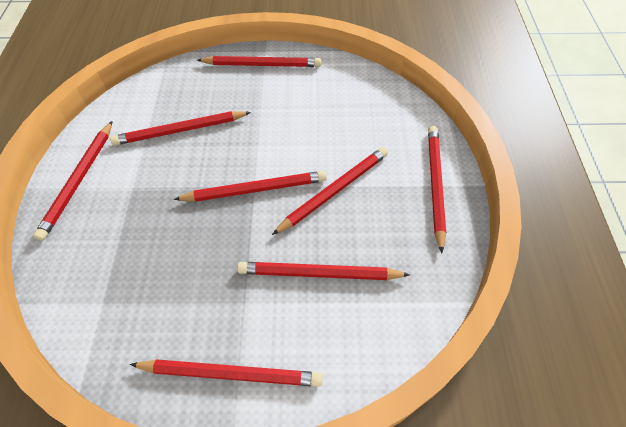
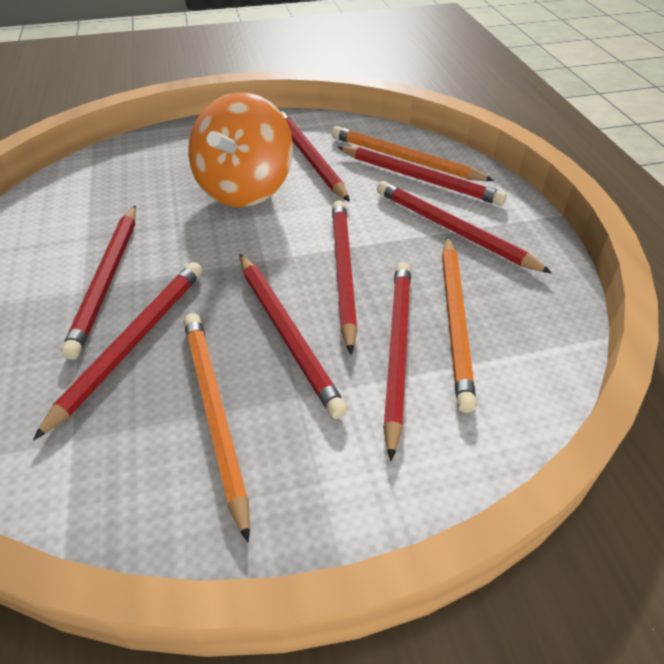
orange pencil: none = 0 -> [184,313,250,543] [332,126,494,181] [442,236,477,413] = 3
orange spinning top: none = 0 -> [188,92,293,207] = 1

